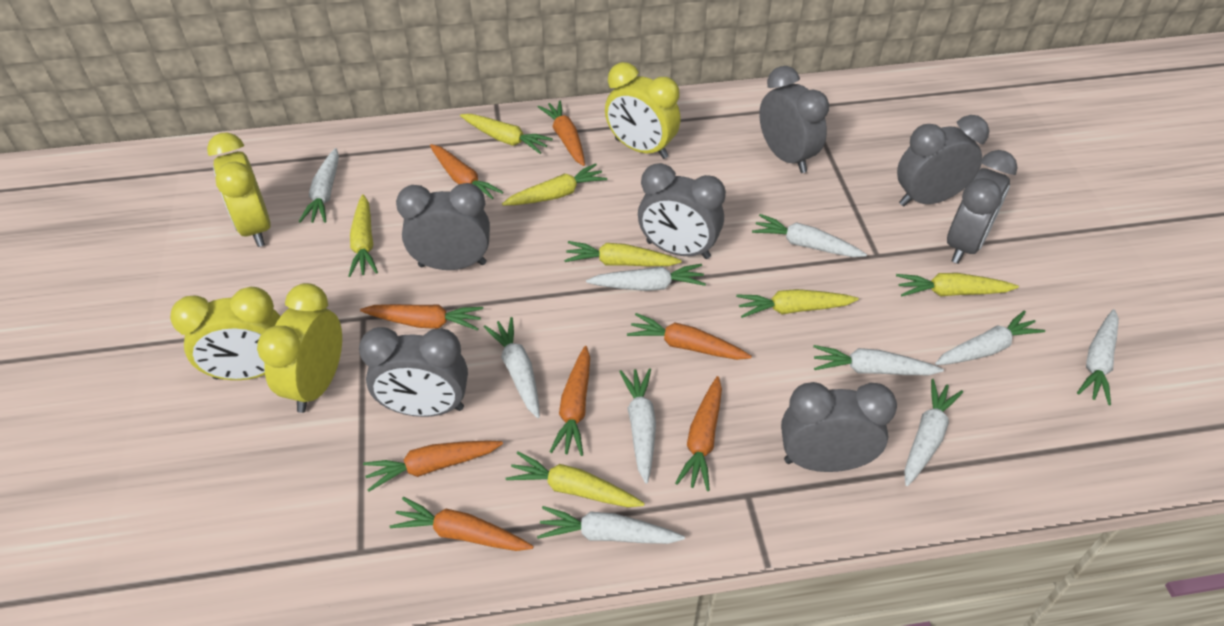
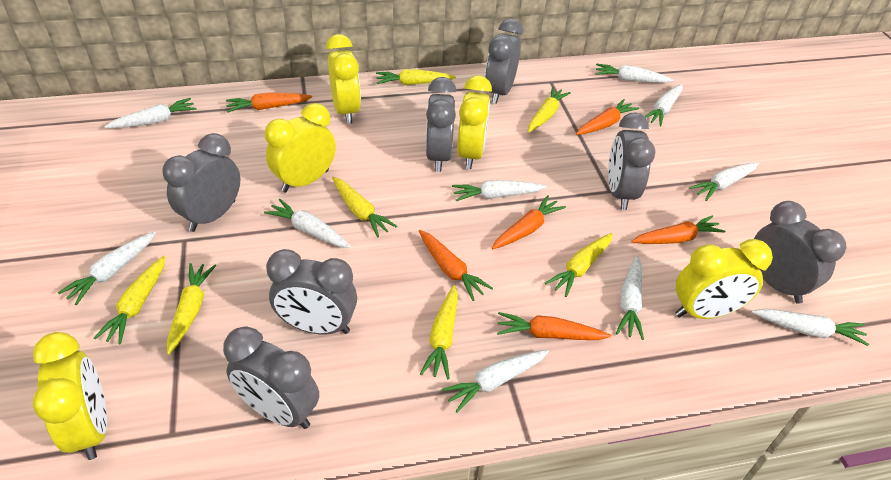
orange carrot: [360,304,483,331] [363,440,503,492] [389,497,533,551] [430,144,503,199] [538,100,585,166] [550,346,590,456] [627,313,752,360] [675,376,722,491] = 8 -> [226,92,312,113] [419,230,493,301] [492,195,566,249] [497,312,611,340] [576,99,639,135] [631,215,725,244] = 6
yellow clock: [170,287,281,380] [207,132,271,247] [257,283,342,413] [605,62,681,159] = 4 -> [33,332,107,460] [265,103,336,193] [326,34,361,124] [457,75,492,169] [675,239,773,319] = 5

